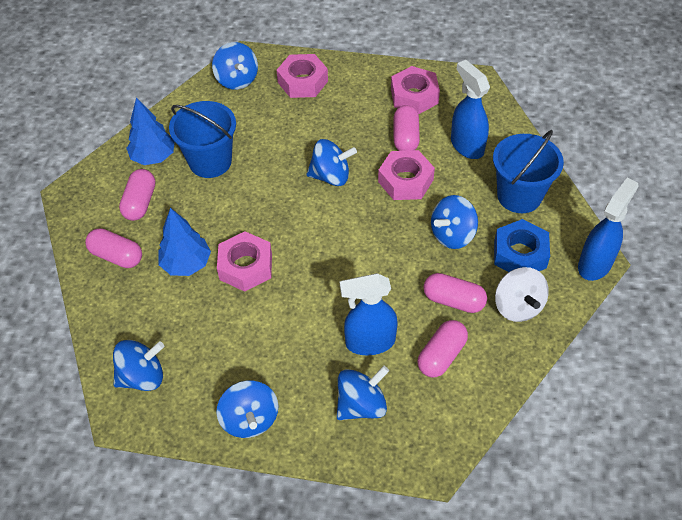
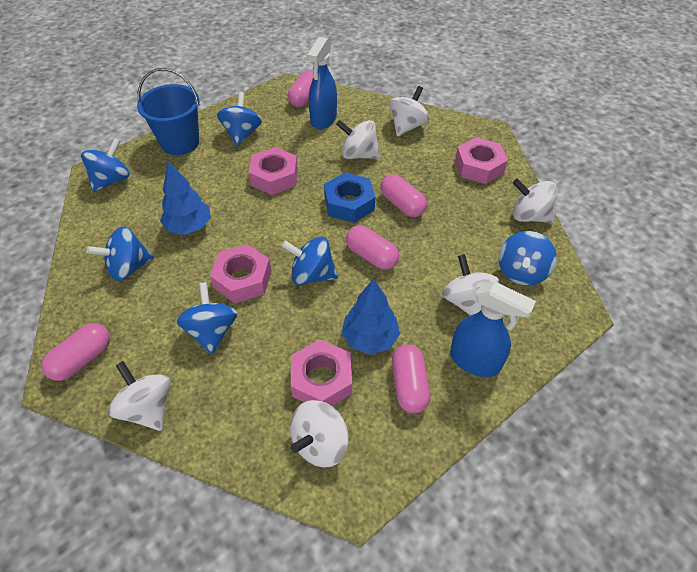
blue bucket: [169,101,236,178] [493,130,564,213] = 2 -> [137,68,200,155] = 1
blue spray bottle: [340,273,397,355] [451,60,490,159] [578,178,638,281] = 3 -> [307,37,337,129] [450,281,536,377] = 2
white spinning top: [495,267,549,322] = 1 -> [108,361,170,431] [290,400,349,467] [336,120,380,159] [389,86,430,137] [442,254,499,316] [513,179,557,223] = 6

